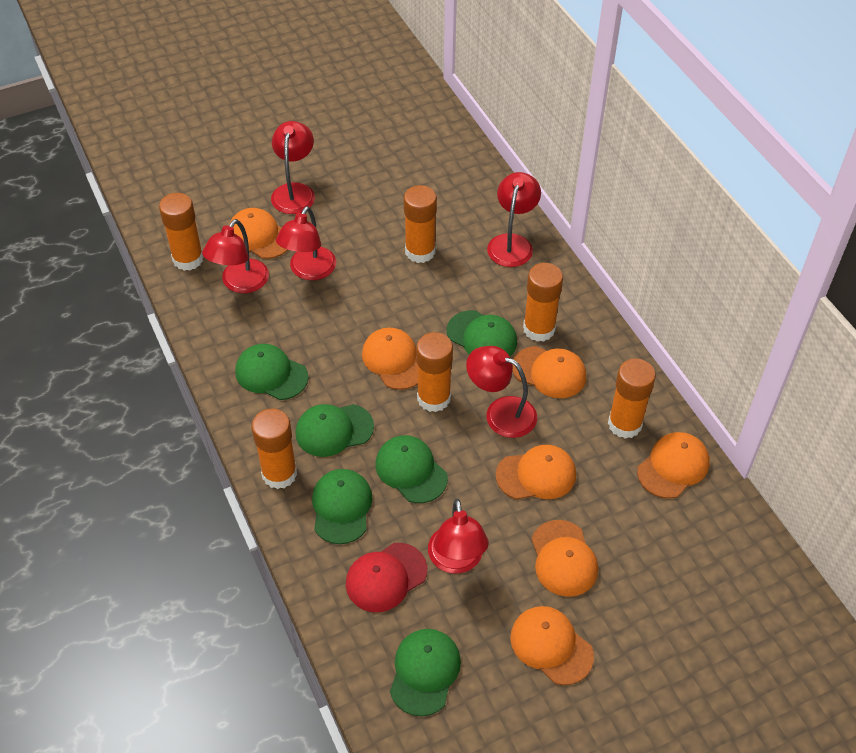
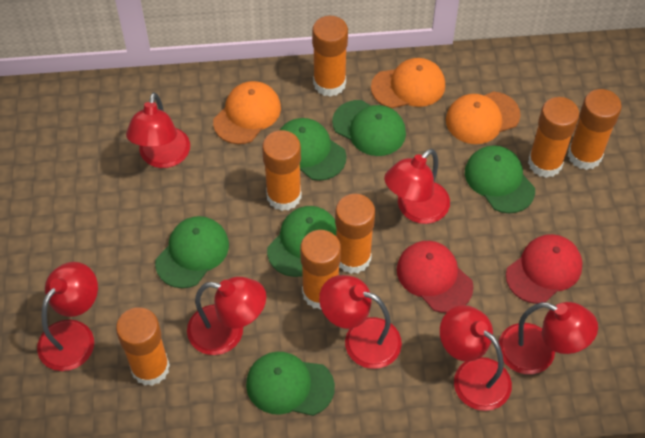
orange cap: [229,208,288,259] [362,328,418,390] [496,445,576,500] [510,606,594,685] [513,346,586,398] [531,520,598,597] [637,432,710,499] = 7 -> [213,81,281,144] [371,58,445,108] [446,91,521,144] = 3
orange glue stick: [159,193,204,271] [252,409,297,489] [404,185,437,263] [416,332,453,412] [523,263,563,342] [608,358,656,439] = 6 -> [116,307,170,386] [262,130,302,211] [300,230,341,310] [312,16,348,97] [335,194,375,274] [528,97,579,178] [568,89,622,170] = 7
red cap: [346,543,427,612] = 1 -> [397,241,474,313] [506,234,583,304] = 2
red lamp: [202,219,269,293] [271,121,315,214] [276,206,336,280] [428,499,489,574] [466,346,537,438] [487,172,541,267] = 6 -> [37,262,98,371] [126,92,190,168] [187,277,266,355] [319,275,402,369] [384,149,450,224] [440,305,512,411] [499,302,598,374] = 7

